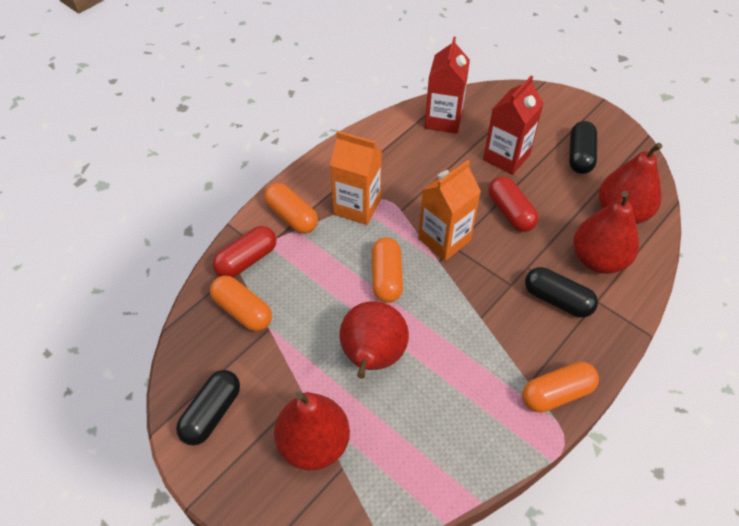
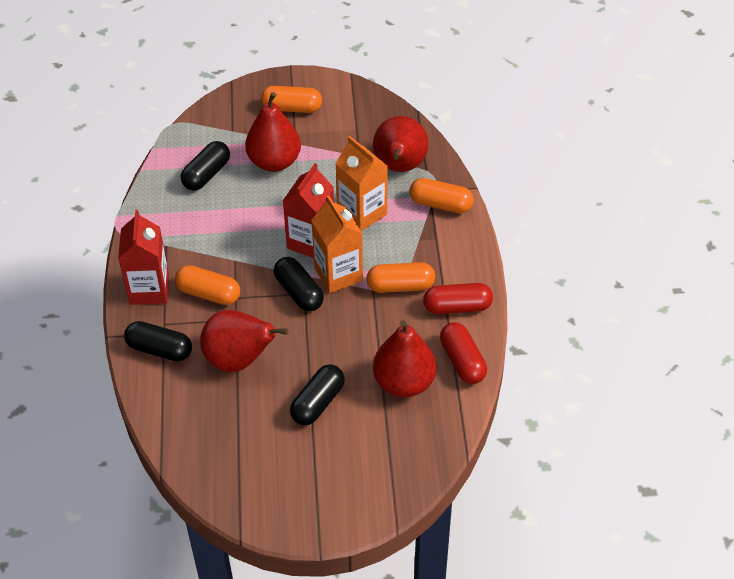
black capsule: [176,370,240,446] [525,267,598,318] [569,121,597,174] = 3 -> [124,321,192,362] [181,141,230,191] [274,257,324,311] [290,365,345,425] = 4

